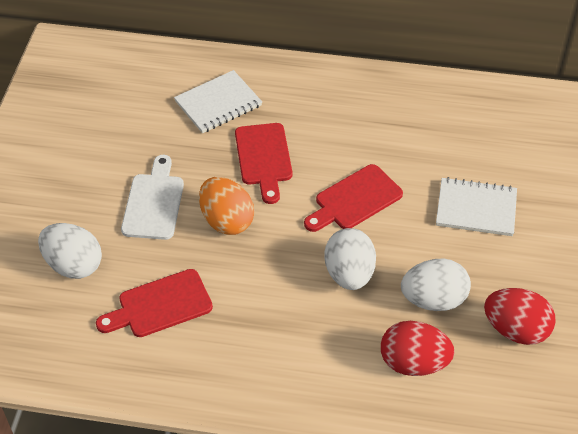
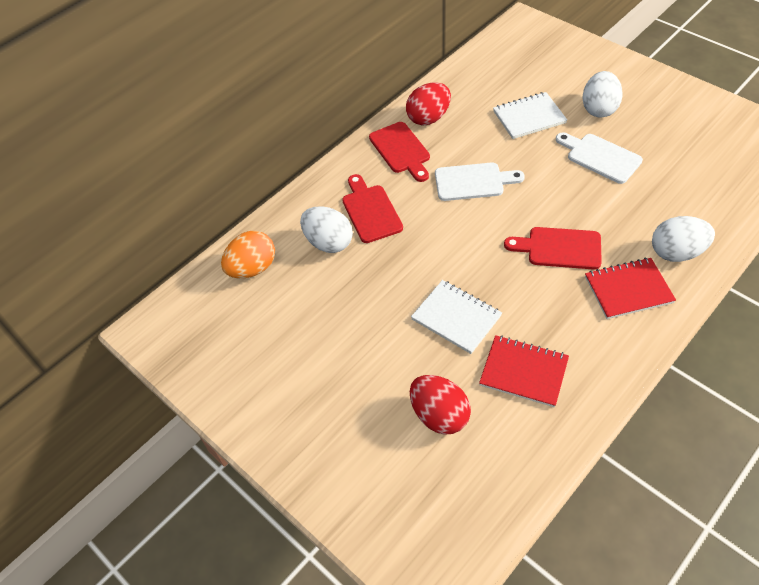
red notebook: none = 0 -> [479,335,569,407] [585,258,676,319] = 2
white cutting board: [121,155,184,240] = 1 -> [435,162,525,201] [556,132,643,184] = 2

